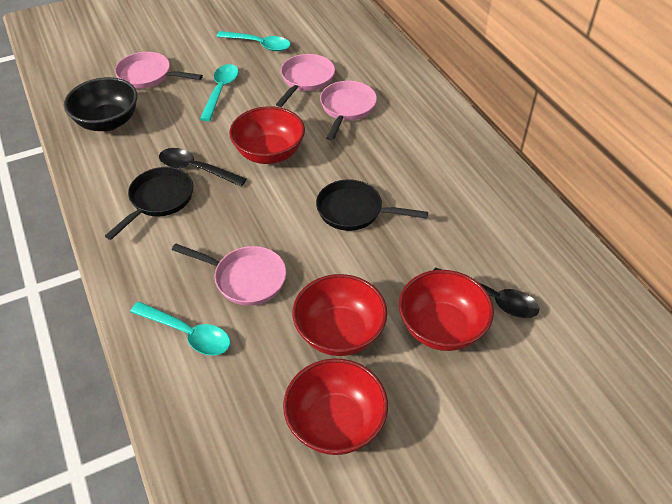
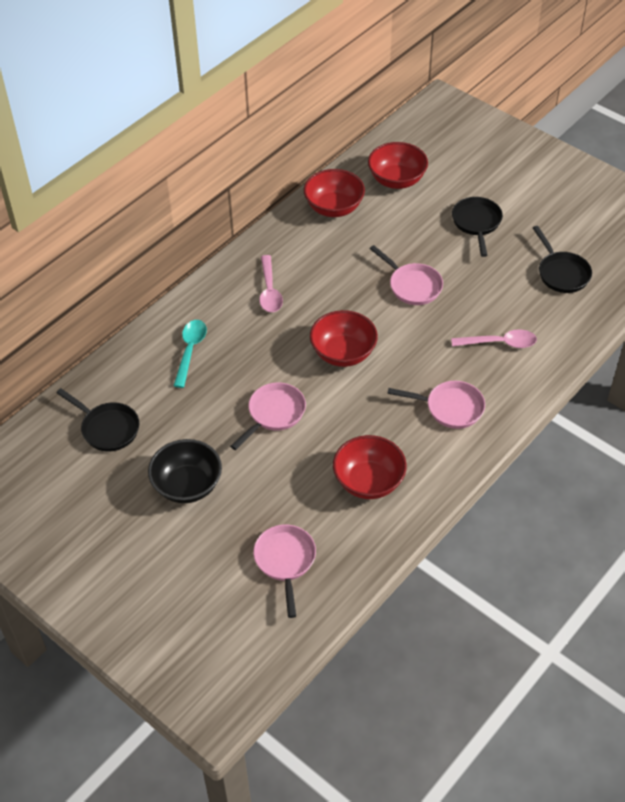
black pan: [105,167,193,240] [316,180,428,231] = 2 -> [57,388,139,451] [452,197,503,257] [533,226,592,293] = 3
black spoon: [159,148,246,187] [434,267,539,318] = 2 -> none = 0
pink spoon: none = 0 -> [259,255,283,312] [451,329,537,348] = 2
turquoise spoon: [130,302,230,356] [200,64,239,121] [216,31,291,51] = 3 -> [174,320,207,388] = 1

